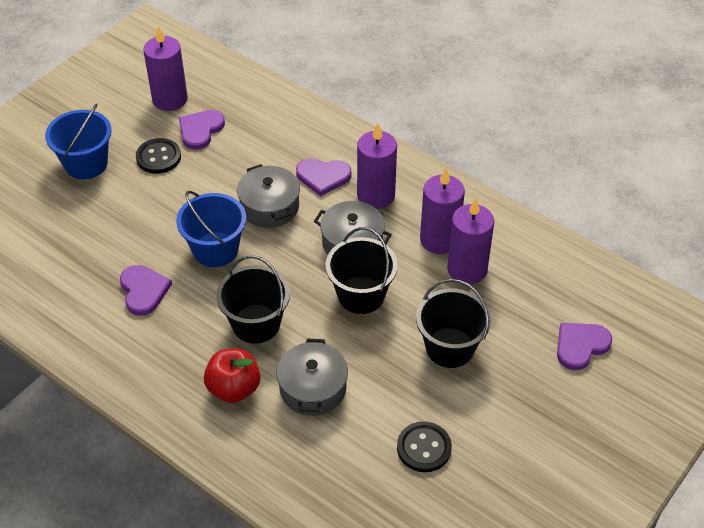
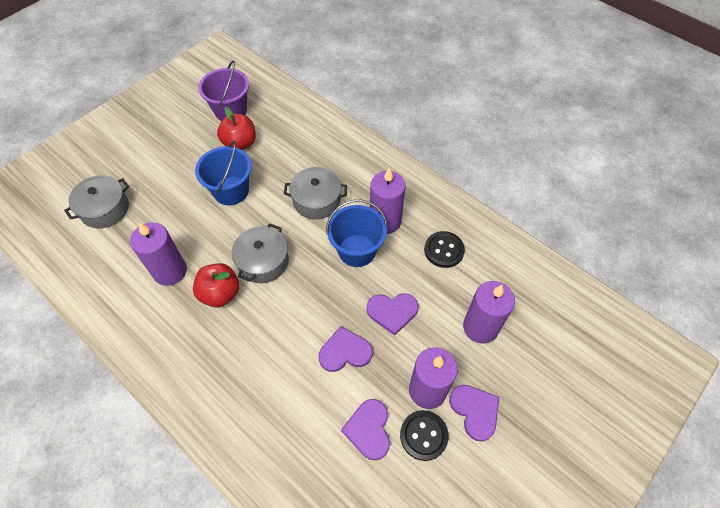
black bucket: [216,255,290,344] [326,227,398,314] [416,279,491,368] = 3 -> none = 0
purple bucket: none = 0 -> [198,60,249,121] = 1
red apple: [204,349,260,403] = 1 -> [193,263,239,308] [217,107,256,150] = 2

